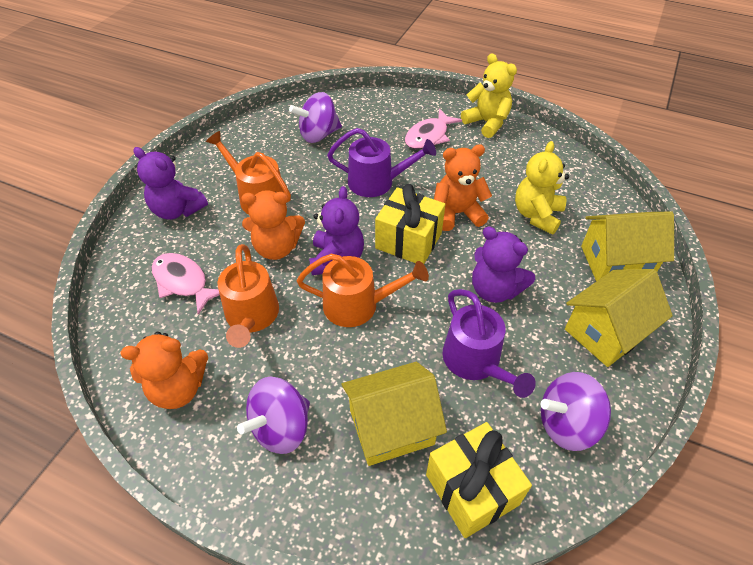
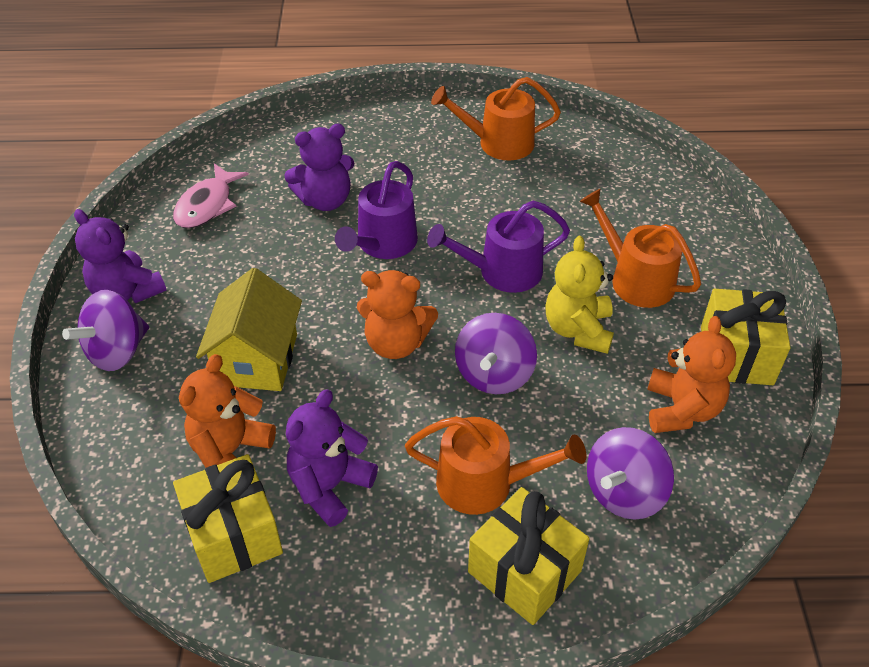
pink fish: [151,253,220,315] [405,109,462,149] = 2 -> [173,163,249,228] = 1
yellow gift: [375,184,446,264] [426,422,532,538] = 2 -> [173,454,283,583] [468,487,590,625] [701,289,791,385] = 3
yellow house: [341,362,447,466] [565,269,673,367] [581,211,674,281] = 3 -> [196,268,302,391] = 1
yellow teddy bear: [461,53,517,138] [515,141,569,235] = 2 -> [545,236,614,354] = 1

